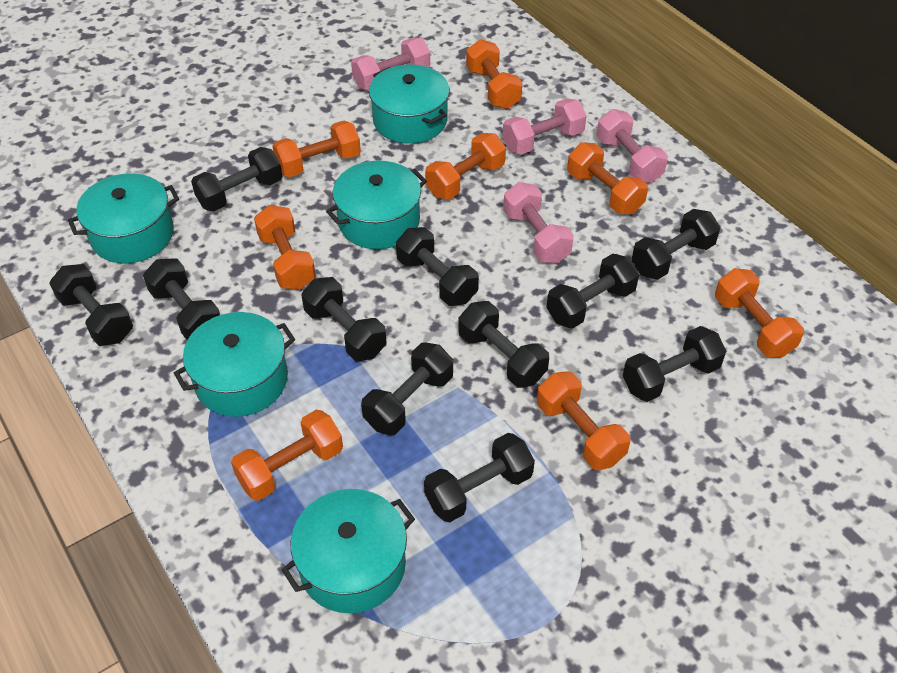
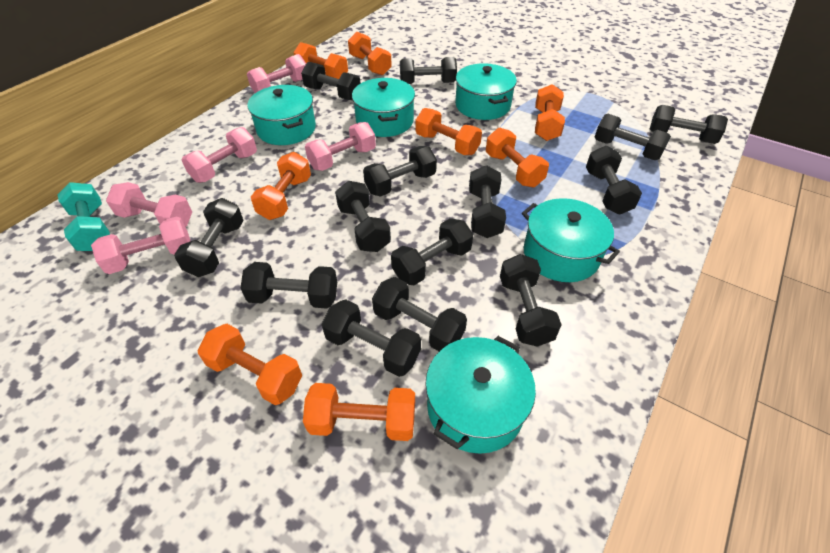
black dumbbell: [49,264,133,346] [143,259,220,340] [191,147,282,212] [302,277,387,361] [361,343,453,435] [396,227,479,306] [424,433,535,522] [458,301,549,388] [546,254,640,329] [623,326,726,402] [632,209,720,280] = 11 -> [174,198,244,277] [241,262,337,309] [301,62,361,100] [322,299,421,377] [335,181,391,252] [363,146,437,197] [372,277,467,351] [391,218,473,285] [400,57,457,84] [469,165,506,238] [500,254,562,347] [586,146,642,214] [595,114,671,160] [650,105,728,144] = 14
pink dumbbell: [351,38,430,90] [502,98,587,155] [503,182,574,263] [597,109,668,183] = 4 -> [91,216,190,274] [106,182,192,227] [182,127,257,183] [247,54,306,93] [305,122,376,171] = 5
turquoise dumbbell: none = 0 -> [58,182,110,251] = 1

